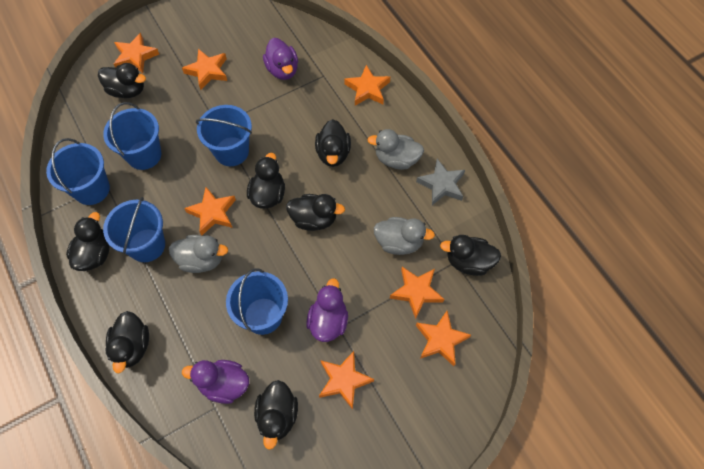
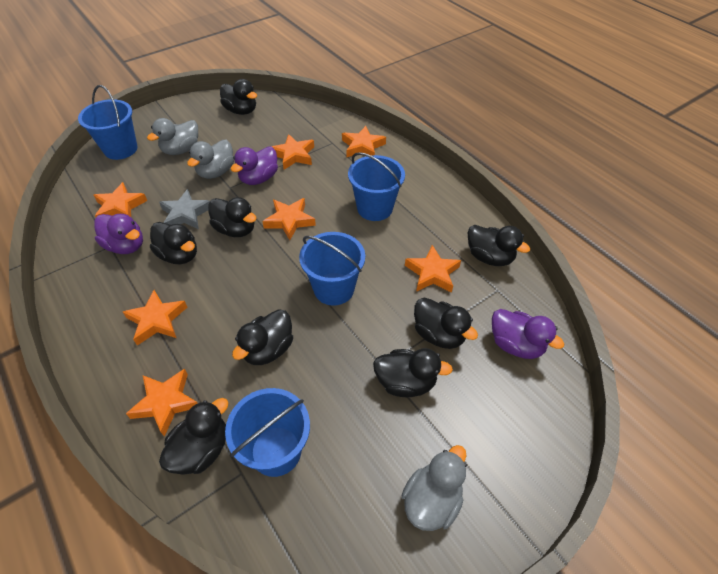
blue bucket: [46,138,110,205] [103,102,161,170] [103,197,165,262] [196,105,252,166] [226,268,288,335] = 5 -> [78,85,138,160] [225,388,310,477] [299,232,365,306] [348,152,405,221] = 4

